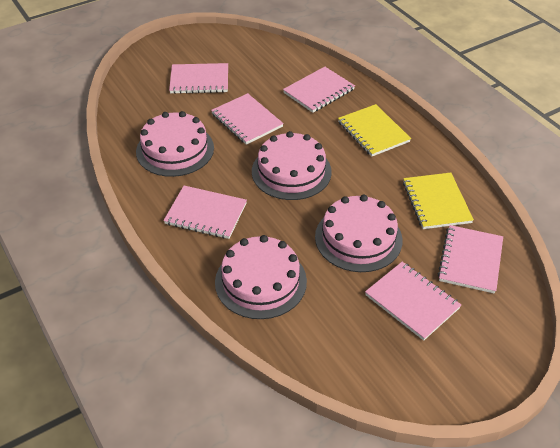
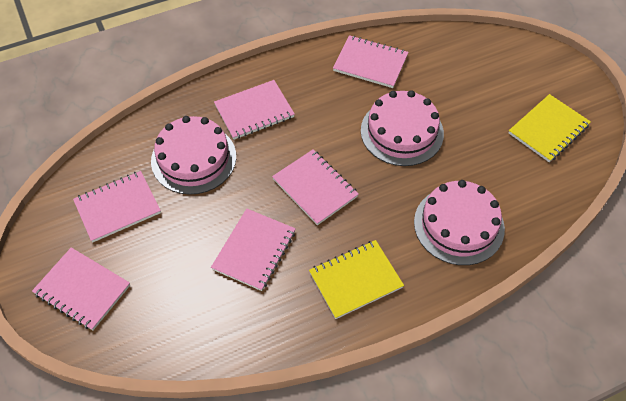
pink cake: [136,111,214,177] [215,235,307,319] [252,131,332,200] [315,195,402,272] = 4 -> [151,116,236,195] [361,90,444,166] [414,180,505,265] = 3

